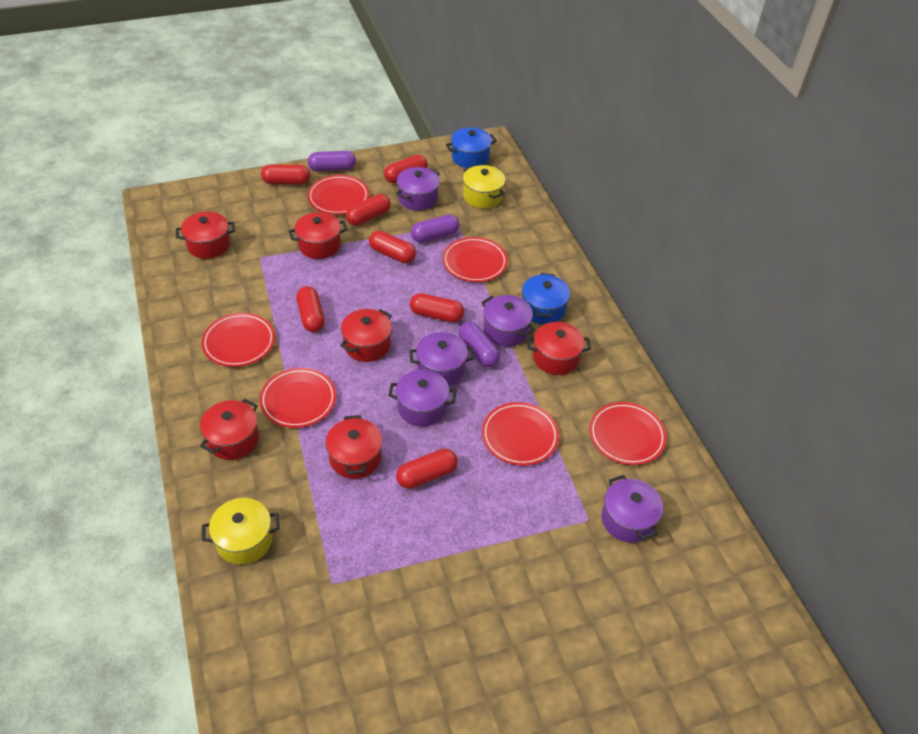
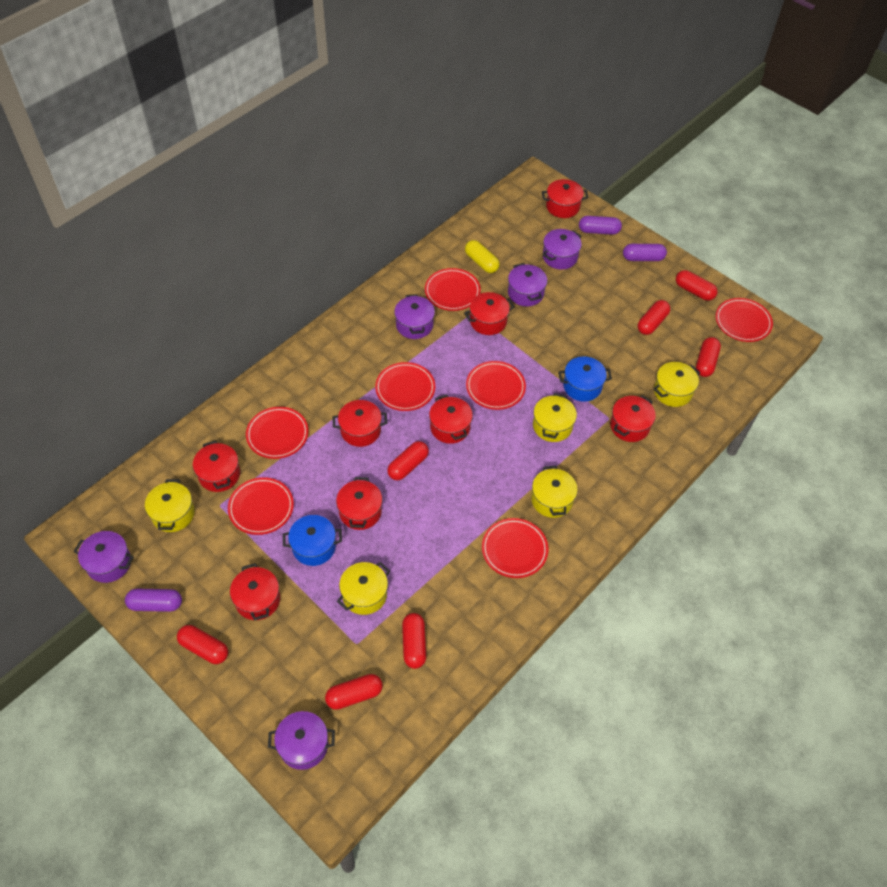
red plate: [201,313,275,367] [259,368,336,428] [307,175,369,215] [442,237,508,282] [482,402,559,466] [589,402,667,465] = 6 -> [228,477,294,535] [246,407,309,459] [375,362,435,411] [425,268,481,311] [466,361,526,410] [482,518,548,578] [715,298,773,342] = 7
red pot: [176,212,235,259] [200,399,259,460] [289,212,347,259] [325,415,382,479] [340,309,392,362] [527,322,591,375] = 6 -> [193,440,240,492] [230,563,280,620] [332,400,387,447] [336,477,382,530] [429,394,473,444] [464,292,514,335] [542,179,588,218] [610,395,656,442] = 8
yellow capsule: none = 0 -> [465,240,500,273] = 1
yellow pot: [202,498,280,565] [463,165,505,209] = 2 -> [145,479,195,532] [337,562,390,615] [531,466,578,518] [533,393,577,442] [654,362,700,407] = 5

